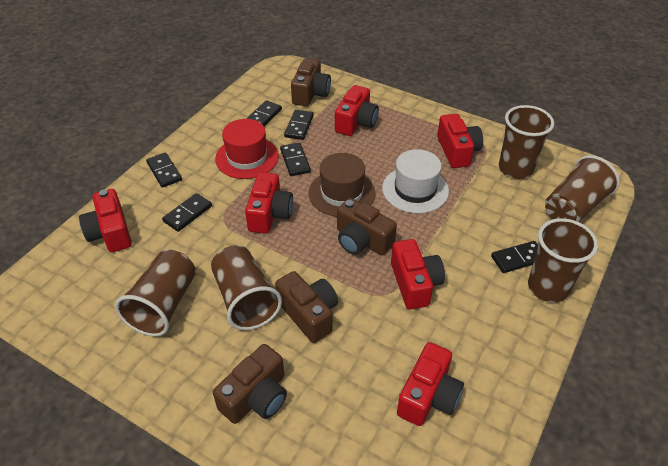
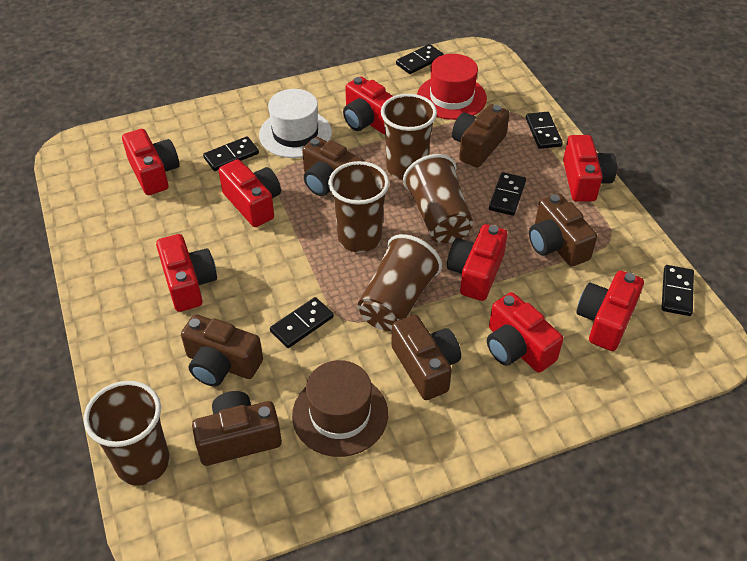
brown camera: [213,344,287,424] [275,271,338,343] [291,58,331,106] [337,198,397,255] = 4 -> [181,314,263,387] [192,391,282,466] [302,137,365,196] [391,315,461,400] [452,104,510,168] [529,193,597,267] = 6
red camera: [79,189,132,252] [245,172,293,234] [335,85,379,136] [391,239,445,310] [397,342,464,426] [437,114,483,168] = 6 -> [122,129,180,195] [156,234,217,312] [218,159,281,227] [343,76,393,135] [447,224,507,301] [487,292,563,373] [563,135,617,202] [577,271,644,351] = 8

